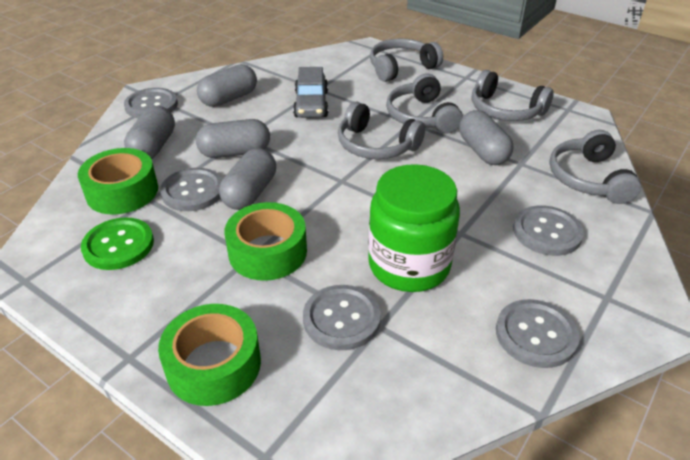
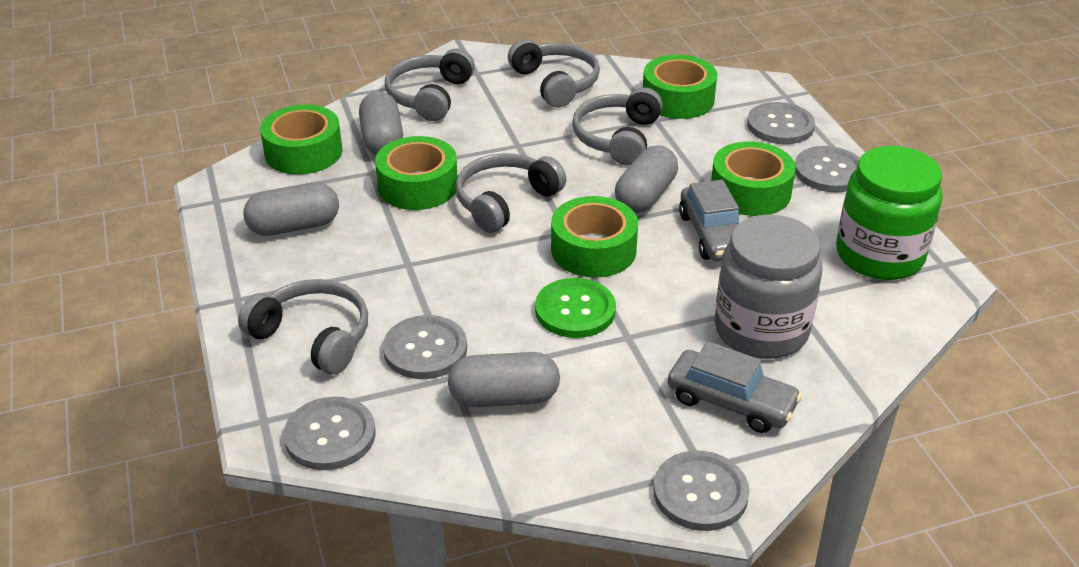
green tape: [78,148,158,215] [158,304,261,406] [224,202,307,281] = 3 -> [260,104,343,175] [375,136,457,210] [551,196,638,278] [643,55,717,119] [711,142,796,216] = 5
grey capsule: [124,106,175,159] [196,119,270,158] [197,64,257,107] [219,148,276,210] [459,110,513,165] = 5 -> [243,182,339,236] [359,92,403,155] [448,352,560,407] [615,145,678,213] = 4
grey car: [293,67,328,118] = 1 -> [668,341,802,433] [679,180,739,261] = 2
grey jar: none = 0 -> [714,214,822,359] = 1

